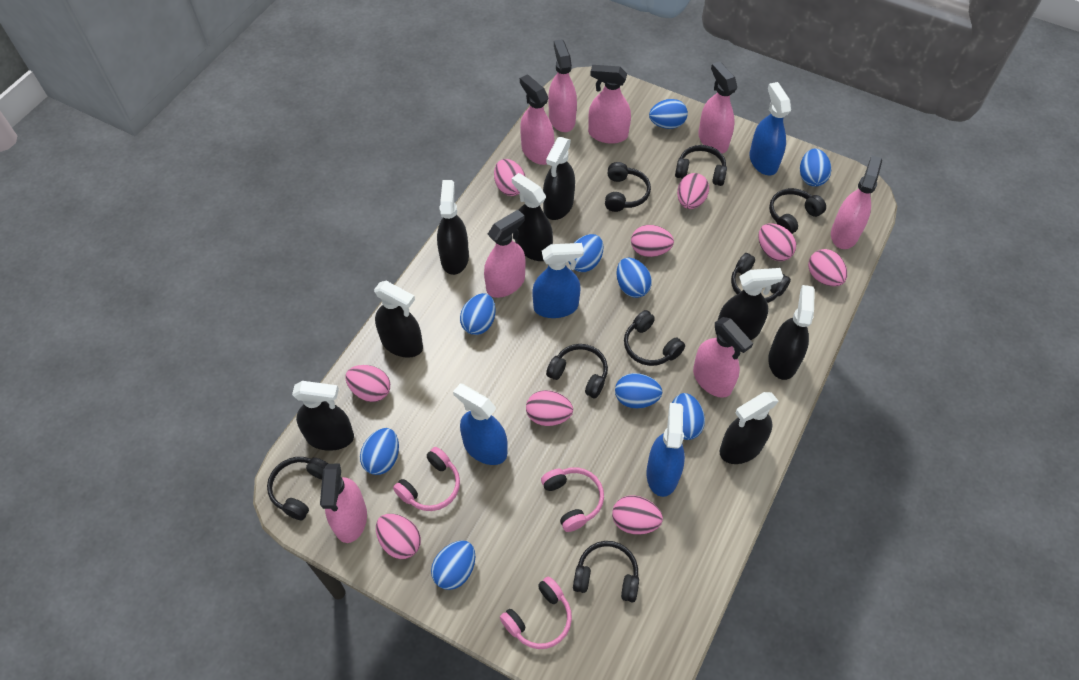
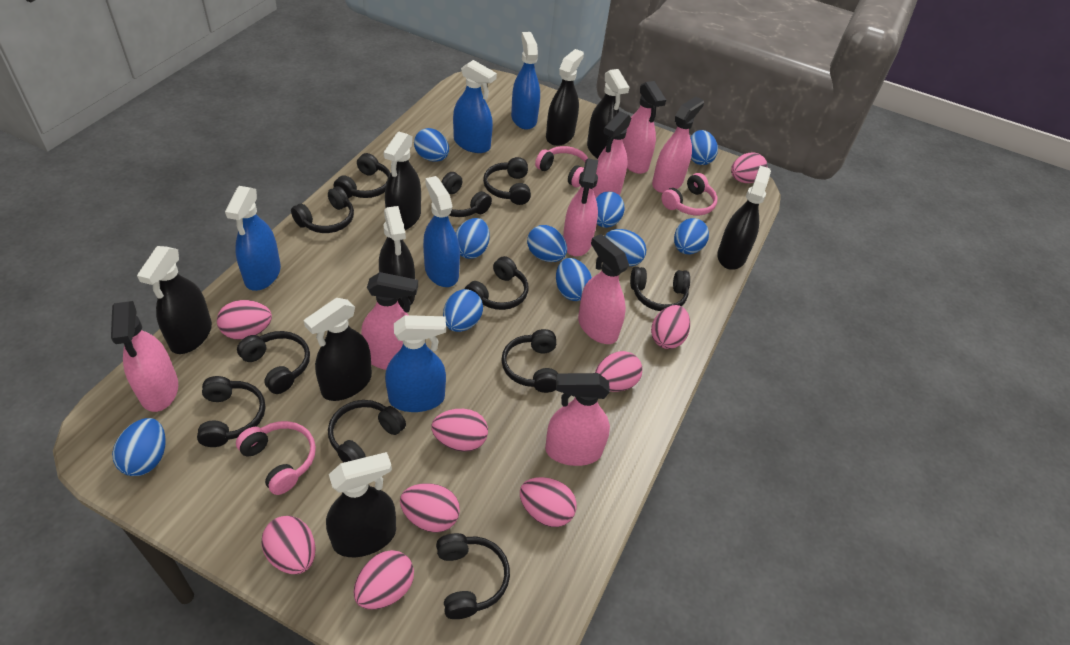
black headphones: [267,457,328,520] [546,344,608,398] [573,541,639,602] [605,162,651,212] [624,310,685,366] [675,145,727,186] [731,253,791,303] [769,188,826,234] = 8 -> [197,376,265,447] [237,331,310,394] [291,186,354,233] [328,400,406,463] [334,153,391,198] [436,533,510,619] [441,172,492,217] [465,256,528,310] [483,157,531,205] [502,329,558,393] [630,267,690,311] = 11
blue egg: [360,428,399,475] [431,540,475,590] [460,293,496,335] [568,234,603,272] [615,373,662,408] [616,258,652,298] [649,99,688,129] [672,393,705,440] [800,149,831,187] = 9 -> [112,418,165,476] [414,128,449,162] [443,289,483,332] [456,218,490,259] [527,225,567,262] [556,258,592,301] [596,191,625,228] [605,229,646,266] [674,218,709,254] [690,130,718,165] = 10
blue spray bottle: [453,383,508,465] [533,243,584,318] [646,403,685,497] [749,82,791,175] = 4 -> [225,186,281,291] [385,315,446,412] [423,176,460,287] [453,60,497,153] [511,32,540,130] = 5

